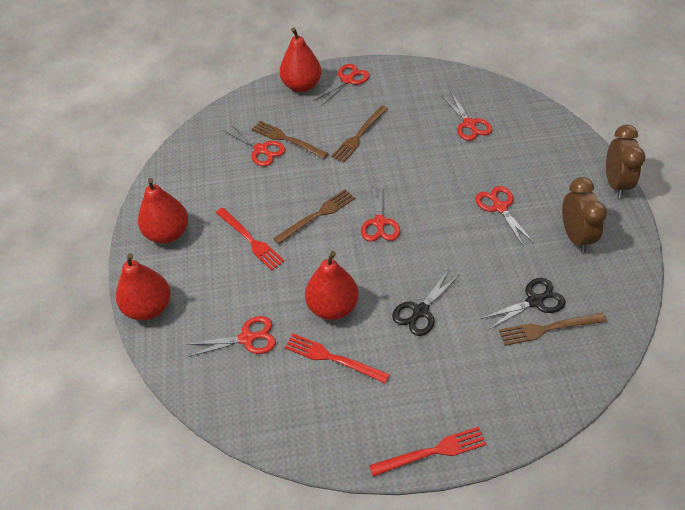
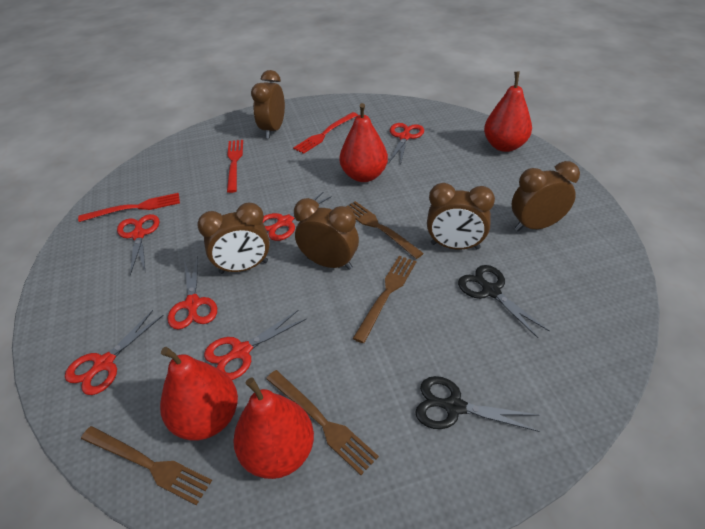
brown clock: [562,177,607,253] [606,125,646,198] = 2 -> [197,202,270,274] [251,70,285,138] [294,198,359,270] [427,183,495,250] [511,161,580,231] = 5

